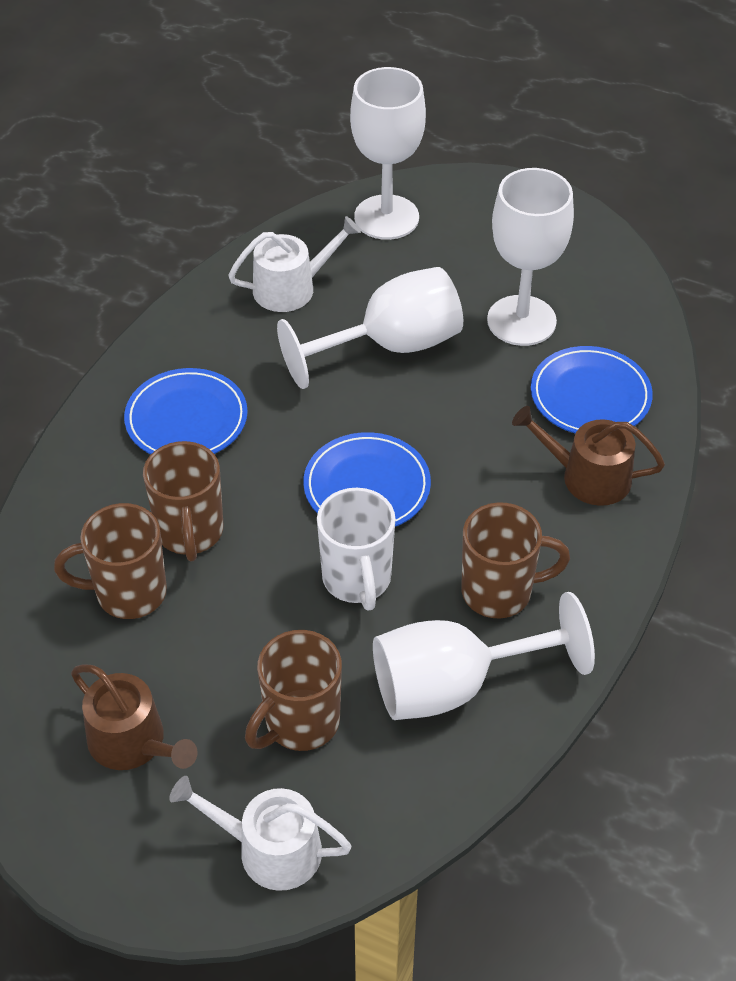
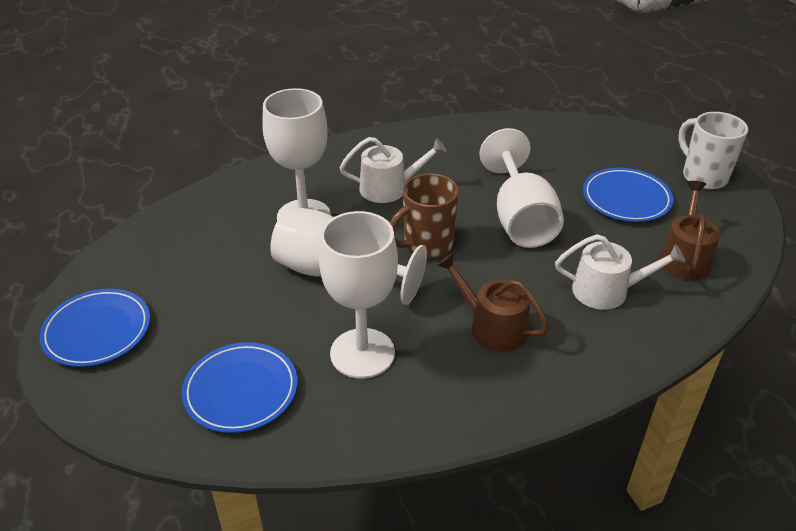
brown mug: [54,503,167,619] [143,441,223,561] [245,630,342,751] [461,503,570,618] = 4 -> [390,173,459,259] = 1

